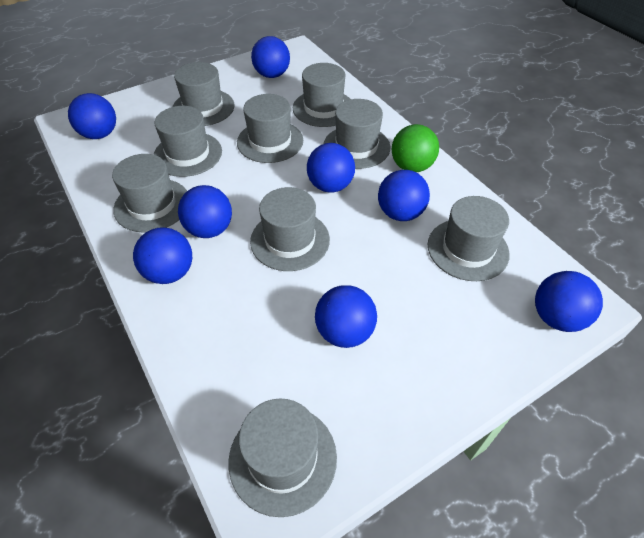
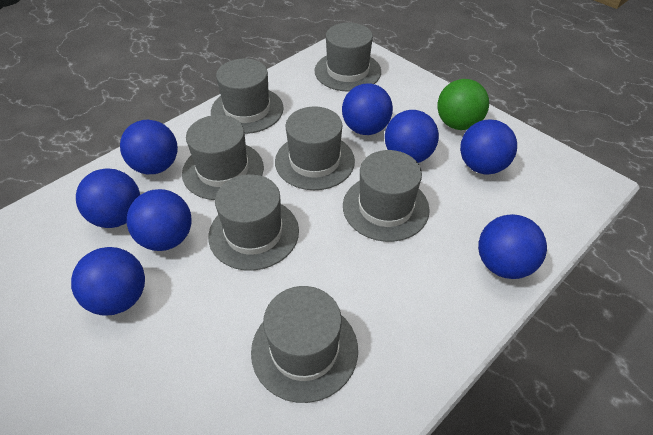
grey hat: [112,154,187,233] [154,106,222,177] [173,62,235,126] [229,398,337,517] [237,94,303,163] [250,187,330,271] [293,63,350,127] [324,99,390,169] [428,196,510,281] = 9 -> [182,115,264,200] [208,174,299,271] [211,58,284,134] [251,286,358,403] [275,106,355,190] [314,23,381,92] [343,150,430,242] = 7

